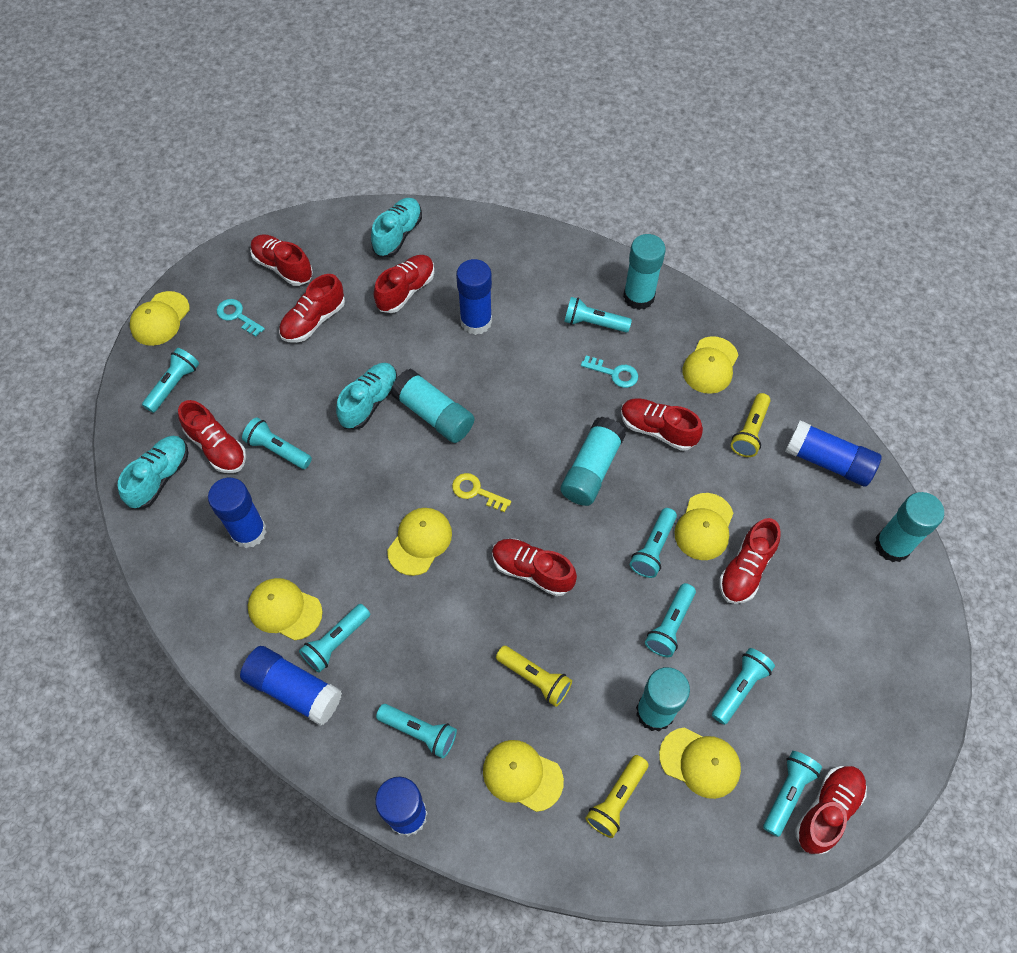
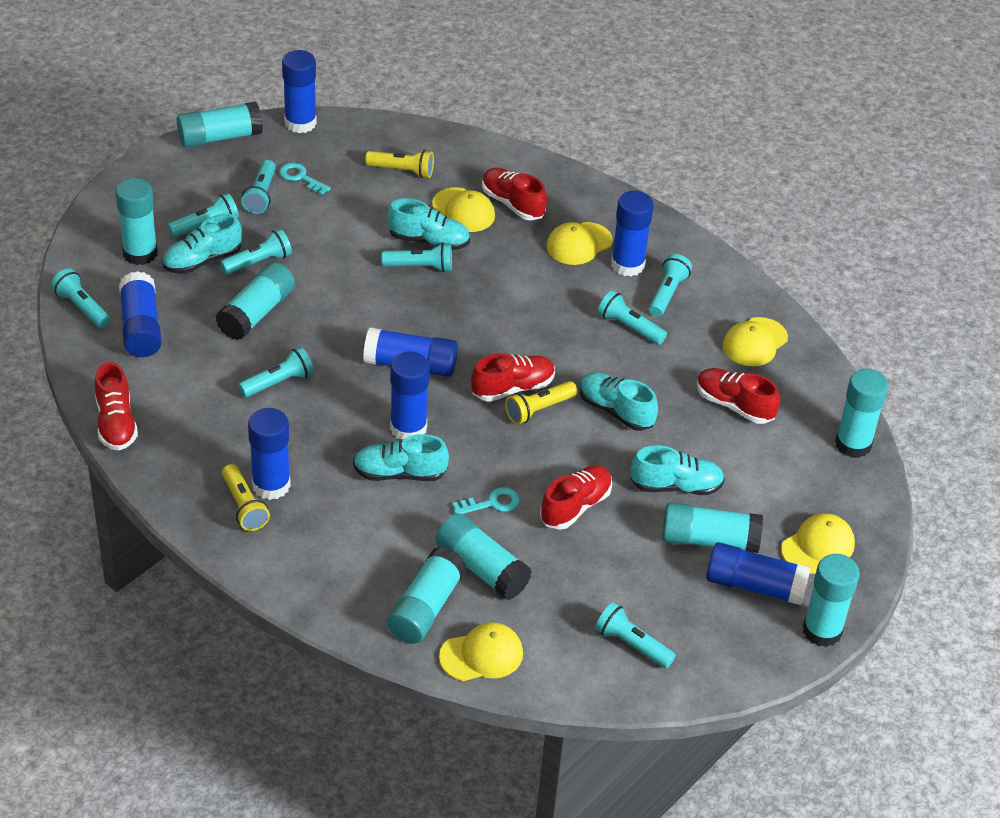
blue glue stick: [208,478,267,548] [240,646,342,726] [375,777,428,836] [456,259,492,335] [785,420,882,486] = 5 -> [119,271,162,357] [248,408,291,500] [282,50,317,133] [363,327,458,377] [390,351,430,439] [611,191,654,277] [706,542,811,605] = 7
red shoe: [178,400,246,473] [250,234,313,286] [279,274,345,343] [374,255,435,313] [492,539,577,596] [621,398,703,451] [719,518,781,604] [795,766,867,855] = 8 -> [95,362,138,451] [471,353,555,402] [482,168,547,220] [540,465,612,530] [697,368,780,424] = 5
turquoise glue stick: [391,368,475,443] [561,417,626,506] [623,234,666,310] [636,667,690,731] [875,492,944,562] = 5 -> [115,178,158,265] [177,101,263,148] [215,262,295,340] [387,546,467,644] [436,513,532,600] [662,503,763,553] [803,554,860,647] [835,369,889,458] = 8
turquoise shoe: [118,436,188,509] [336,363,397,430] [371,198,422,257] = 3 -> [162,214,242,274] [353,434,449,481] [387,198,470,250] [580,372,658,431] [631,445,725,495] = 5
yellow cap: [130,291,190,346] [248,578,322,641] [387,508,452,576] [483,740,564,812] [659,727,741,799] [674,493,733,560] [682,336,739,394] = 7 -> [432,187,495,232] [439,622,523,681] [546,222,613,265] [723,317,788,366] [781,513,855,574] = 5
yellow key: [452,473,511,512] = 1 -> none = 0

